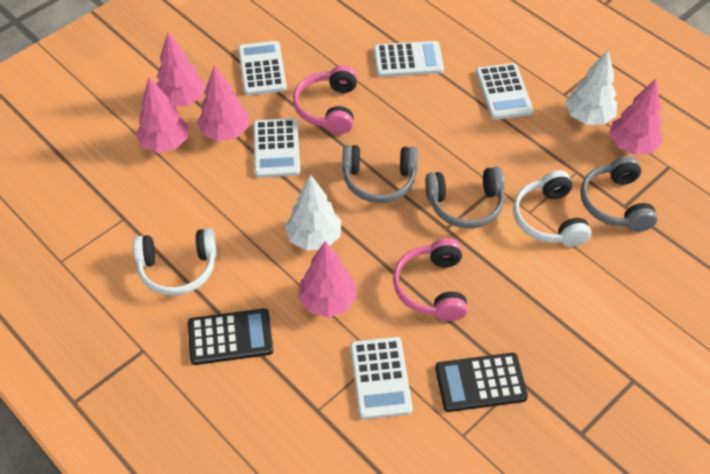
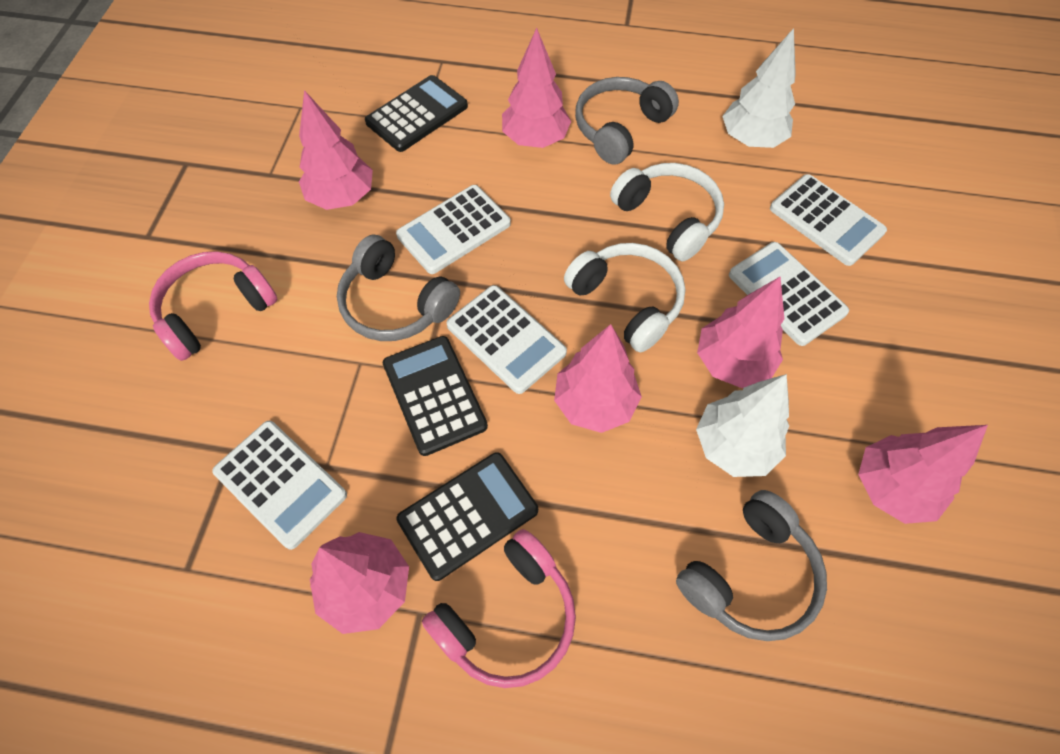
black calculator: [188,308,273,365] [435,353,528,412] = 2 -> [365,75,468,152] [383,336,488,456] [396,452,538,581] = 3
pink tree: [136,77,188,153] [156,32,206,107] [197,65,249,141] [298,241,358,318] [609,79,663,155] = 5 -> [299,90,373,210] [310,532,409,634] [502,28,571,148] [554,324,642,433] [697,276,784,388] [858,425,988,524] = 6

